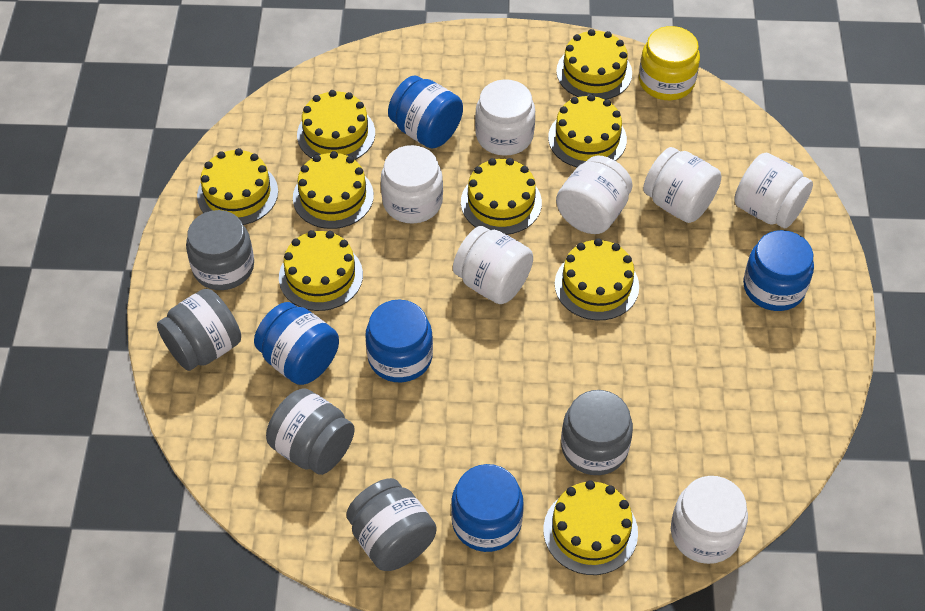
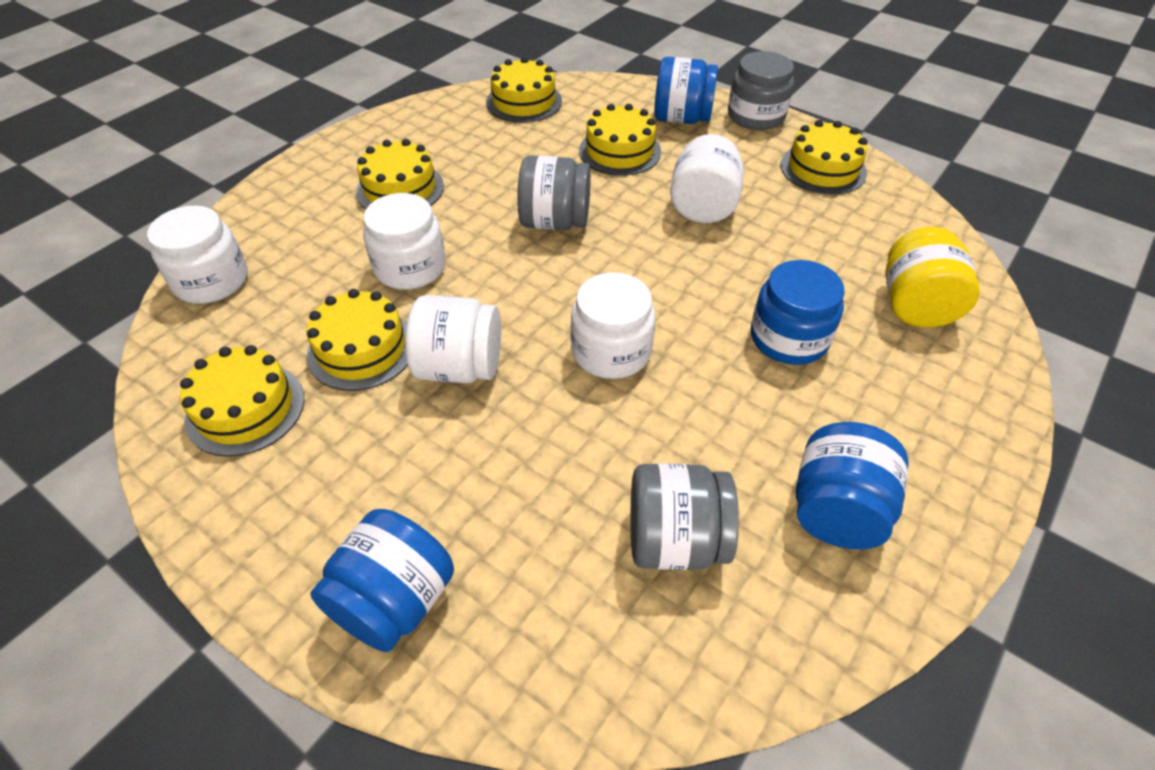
blue jar: [254,302,339,385] [365,299,433,382] [388,75,463,149] [451,464,524,552] [743,230,814,311] = 5 -> [310,509,454,652] [654,57,718,124] [751,260,845,365] [796,422,909,550] = 4
grey jar: [157,289,241,371] [186,210,254,290] [266,388,355,475] [346,478,437,571] [561,390,633,475] = 5 -> [517,155,591,230] [631,463,739,570] [728,51,794,130] = 3
white jar: [381,145,443,224] [453,226,533,304] [475,79,535,156] [556,156,633,234] [643,147,721,223] [671,476,748,564] [734,153,813,228] = 7 -> [147,206,248,304] [363,193,446,290] [405,295,501,383] [571,272,656,379] [670,134,744,223] = 5
yellow cake: [197,148,278,225] [279,230,363,311] [293,151,374,229] [297,90,375,160] [461,158,542,235] [543,480,638,575] [548,94,627,167] [555,238,639,320] [556,29,632,100] = 9 -> [180,345,304,457] [306,289,408,391] [356,139,444,209] [486,57,562,123] [579,104,661,176] [780,120,868,195] = 6

